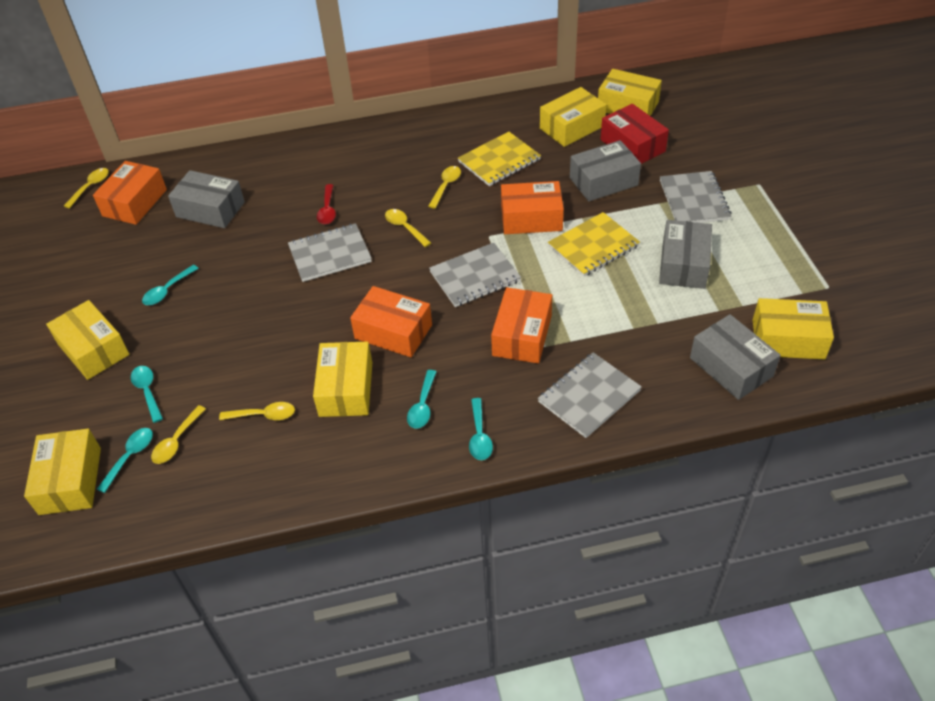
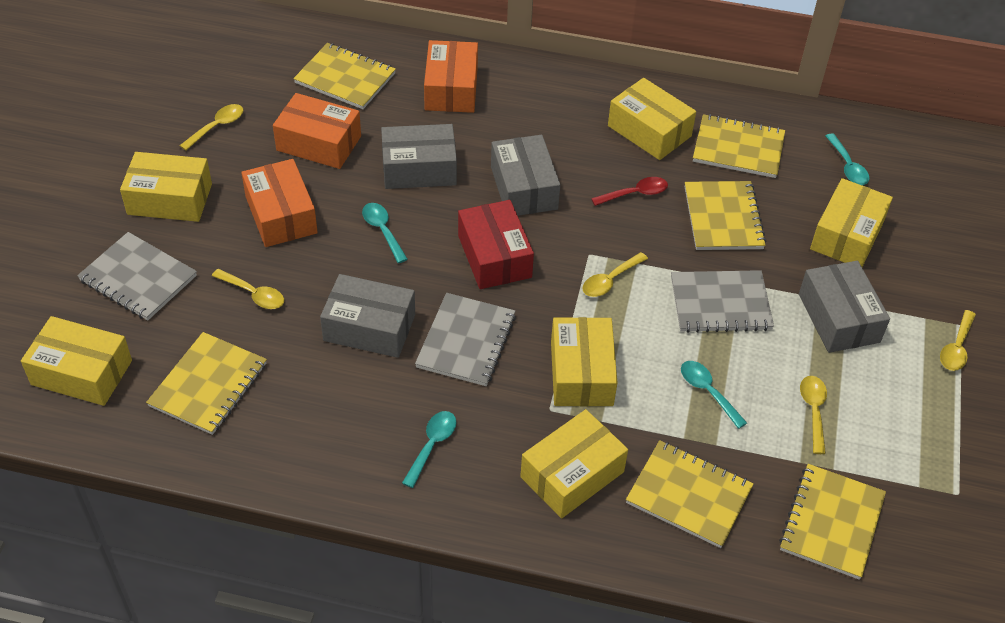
grey notebook: [288,223,372,282] [429,243,521,307] [538,352,642,438] [660,171,732,223] = 4 -> [77,232,197,320] [415,293,516,386] [671,270,774,333] = 3
orange box: [93,161,167,225] [350,286,432,357] [491,287,552,364] [501,181,564,234] = 4 -> [241,159,318,247] [273,93,361,169] [424,40,478,113] = 3
turquoise spoon: [97,428,153,493] [131,366,163,423] [142,265,199,305] [407,370,437,429] [469,398,493,460] = 5 -> [362,203,408,263] [402,411,456,488] [681,361,747,429] [826,133,869,185] = 4
yellow notebook: [458,132,541,186] [548,212,640,277] = 2 -> [146,332,267,435] [293,43,396,109] [626,440,754,548] [685,181,766,250] [693,114,785,178] [779,464,886,580] = 6

